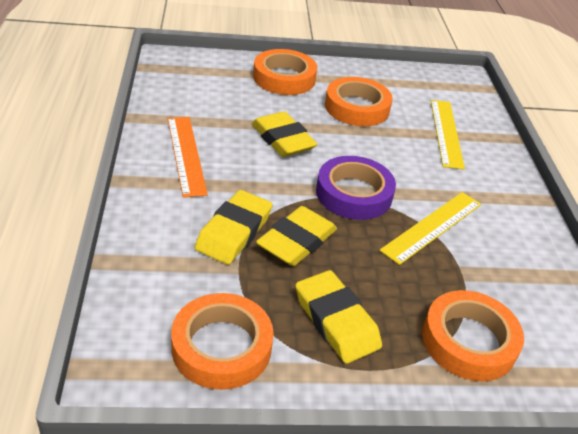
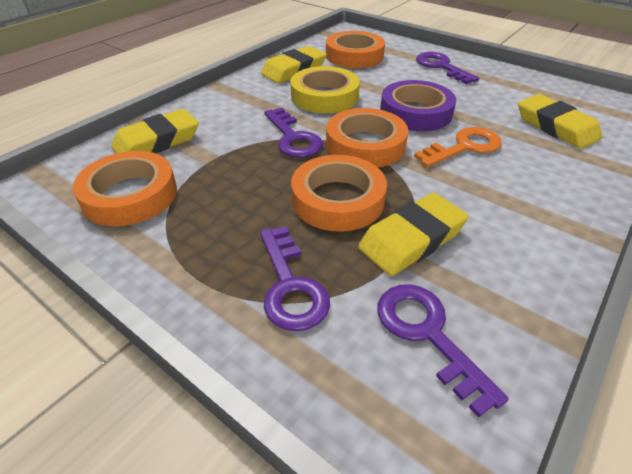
orange key: none = 0 -> [414,127,502,167] = 1
orange ruler: [168,117,208,198] = 1 -> none = 0
purple key: none = 0 -> [260,226,330,331] [264,108,323,158] [377,284,509,418] [416,52,479,84] = 4
yellow ruler: [380,192,481,265] [431,100,465,170] = 2 -> none = 0
yellow tape: none = 0 -> [291,66,360,113] = 1

